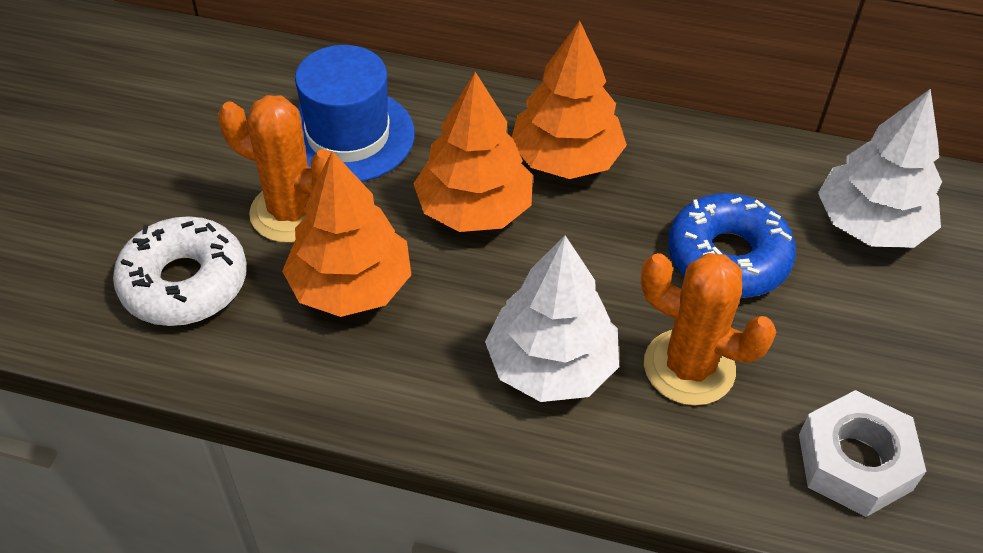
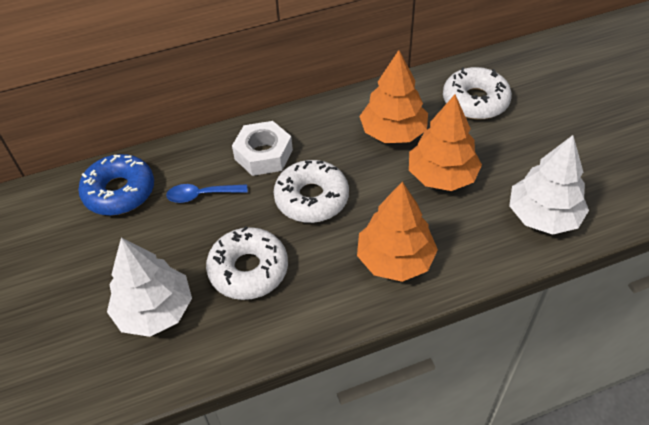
blue hat: [295,45,415,182] = 1 -> none = 0
blue spoon: none = 0 -> [166,184,248,203] = 1
orange cactus: [218,95,331,243] [641,253,777,406] = 2 -> none = 0
white donut: [113,216,247,326] = 1 -> [206,226,288,300] [274,160,349,223] [443,67,512,119] = 3

